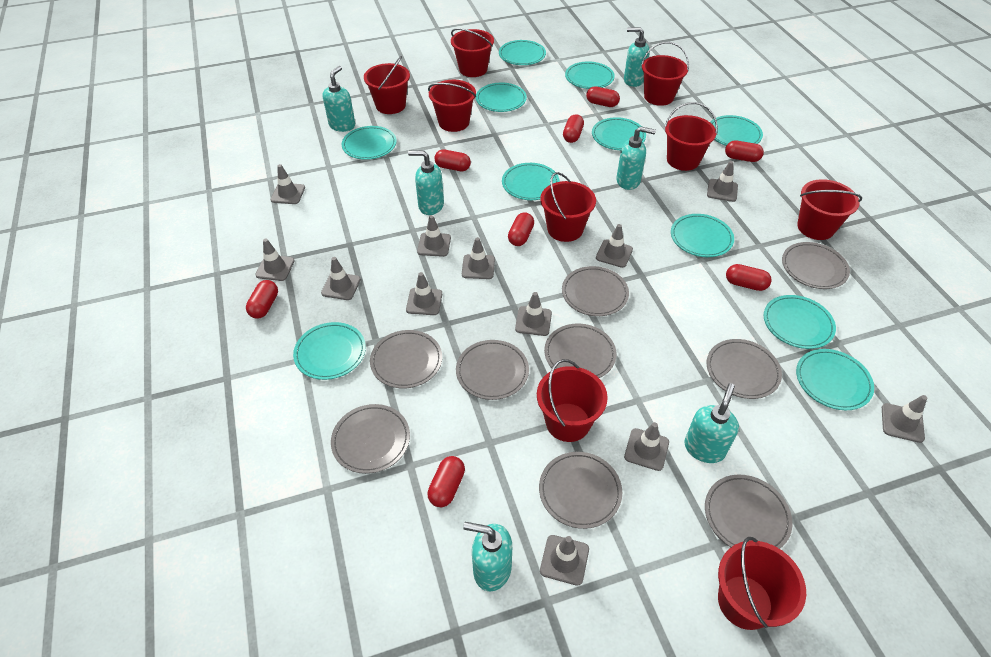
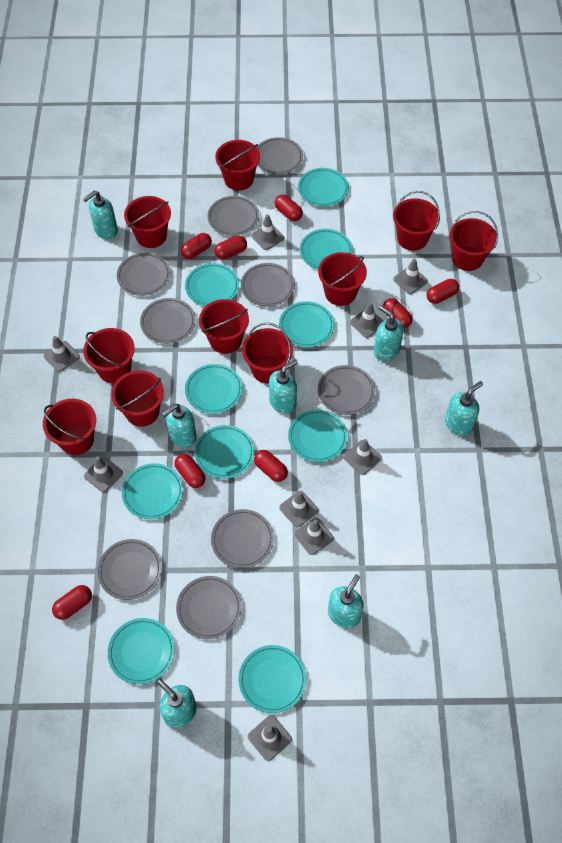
grey traffic cone: [255,238,295,281] [271,164,305,204] [321,257,361,300] [406,272,442,315] [417,215,451,257] [462,237,495,279] [515,292,552,336] [540,535,589,586] [596,224,633,268] [624,422,669,471] [707,161,738,202] [882,395,927,443] = 12 -> [44,336,80,372] [84,456,123,492] [248,715,292,761] [251,214,284,250] [279,491,319,527] [294,518,334,555] [343,439,382,475] [350,302,383,338] [393,258,428,294] = 9
red bucket: [364,56,410,114] [428,80,476,132] [451,28,494,77] [537,359,608,442] [540,172,596,242] [641,42,689,106] [664,102,718,171] [718,537,806,630] [797,179,862,240] = 9 -> [43,399,96,455] [83,328,135,383] [111,370,164,427] [124,196,171,248] [199,299,249,354] [215,140,260,191] [242,322,293,383] [318,252,367,306] [393,191,440,251] [450,211,498,271] = 10
turquoise plate: [293,322,366,380] [342,126,397,160] [476,83,527,112] [499,40,546,65] [502,163,560,200] [565,62,615,89] [592,117,646,150] [671,214,734,257] [710,115,763,146] [764,295,836,349] [796,349,874,410] = 11 -> [108,618,175,684] [122,463,183,519] [185,263,239,306] [185,364,243,414] [195,425,254,479] [239,645,306,713] [279,301,334,347] [288,410,347,462] [298,168,349,206] [300,229,353,269] = 10
turquoise soap dispenser: [323,66,355,132] [408,151,444,215] [463,522,512,592] [616,126,656,190] [624,27,650,87] [684,383,739,463] = 6 -> [83,191,118,239] [157,679,197,729] [162,404,197,448] [269,359,298,414] [328,574,364,628] [374,306,404,361] [445,381,483,436] = 7

